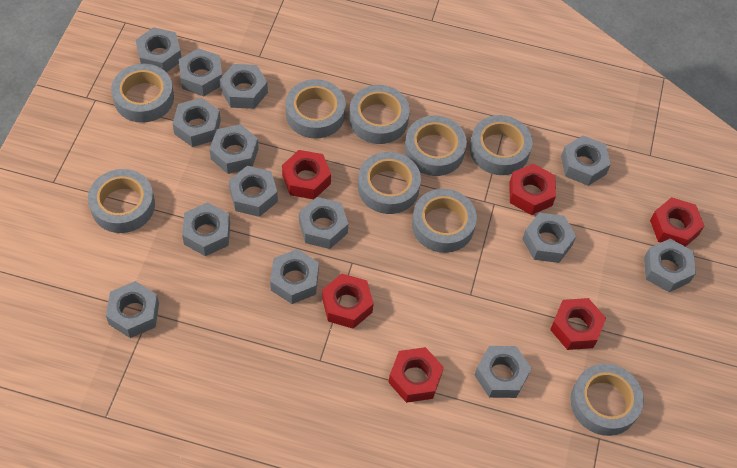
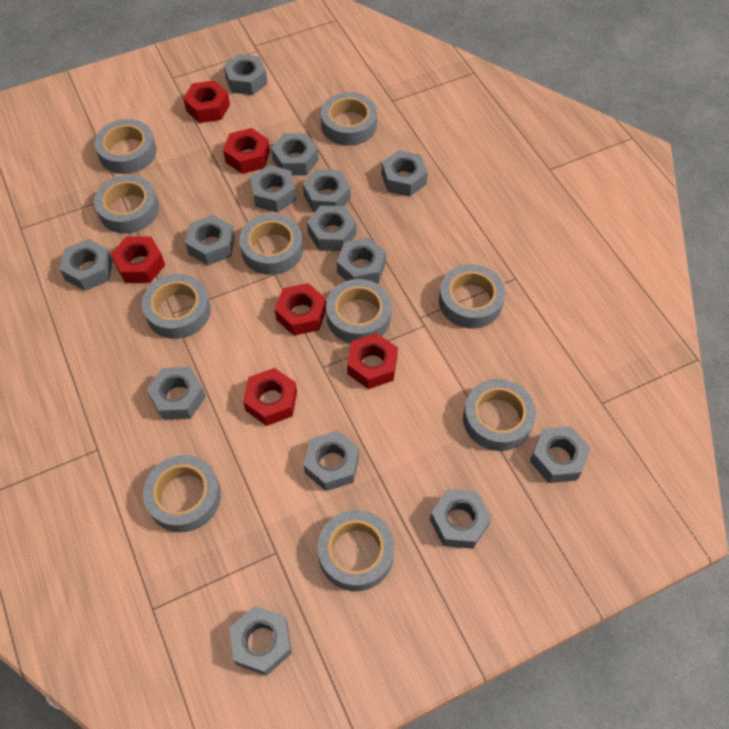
grey tape: [88,169,155,233] [111,64,174,123] [286,79,346,138] [349,85,410,144] [358,152,421,214] [404,116,467,176] [412,189,477,253] [470,115,532,175] [570,364,644,436] = 9 -> [94,119,157,174] [94,175,159,233] [142,274,211,339] [143,455,221,532] [239,214,303,275] [317,510,394,591] [321,92,377,146] [326,279,392,343] [439,264,505,328] [463,379,536,451] = 10

